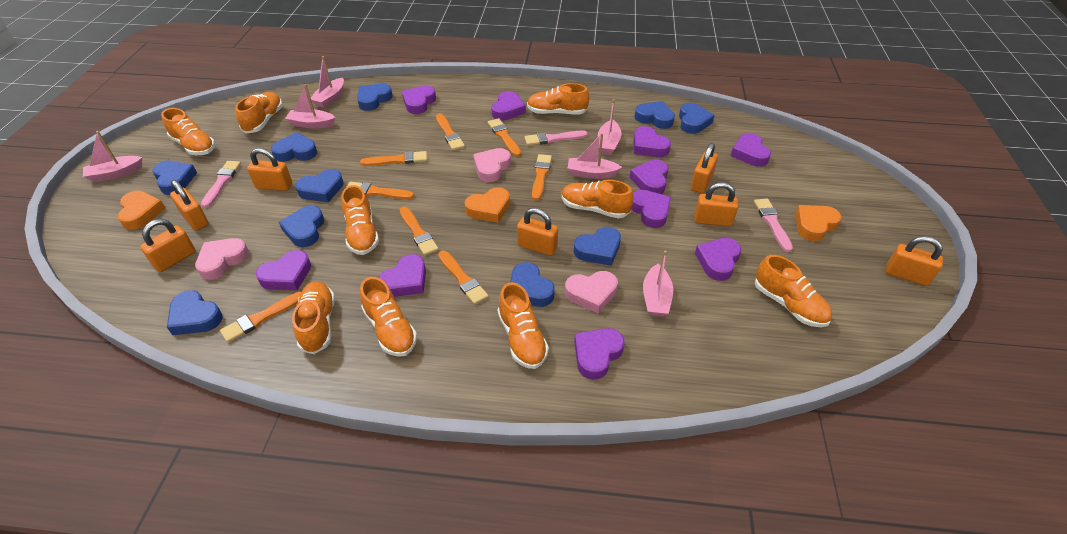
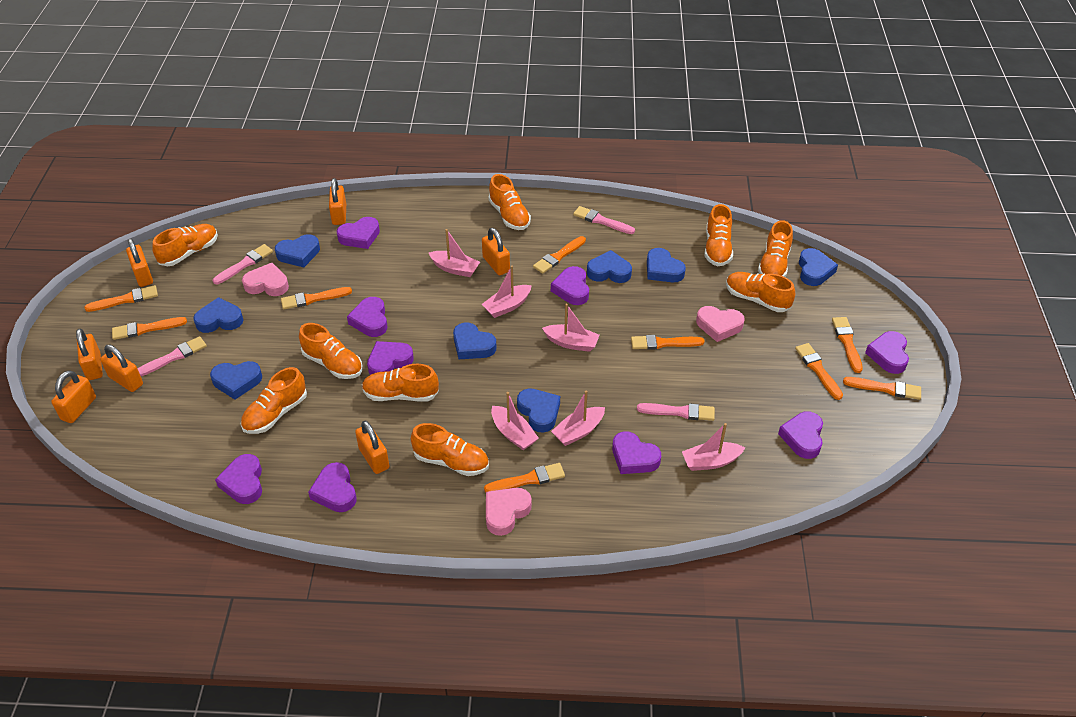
blue heart: [152,161,197,195] [167,290,223,335] [271,132,317,162] [279,206,324,247] [295,169,344,202] [357,83,393,111] [510,262,555,307] [574,227,621,266] [635,101,675,129] [679,103,715,134] = 10 -> [193,297,243,333] [210,361,262,399] [275,234,320,267] [453,323,497,359] [517,389,560,432] [587,250,632,283] [647,248,686,282] [799,248,838,286] = 8
orange brush: [220,291,301,342] [347,181,414,199] [360,151,427,166] [400,207,439,256] [436,113,465,150] [438,251,489,305] [488,118,521,157] [532,154,552,200] = 8 -> [84,285,158,312] [112,317,187,340] [281,287,352,309] [484,463,565,493] [533,236,586,274] [631,335,705,350] [795,343,843,400] [832,317,863,373] [843,377,921,400] = 9
orange heart: [118,191,165,230] [465,187,510,223] [795,205,841,241] = 3 -> none = 0
pink brush: [201,161,241,208] [524,131,588,145] [754,199,793,252] = 3 -> [137,336,207,376] [213,244,273,284] [573,206,635,234] [637,403,715,421] = 4
purple heart: [256,250,311,290] [379,254,426,297] [402,85,436,114] [491,91,526,121] [574,328,625,380] [630,160,669,194] [631,190,671,228] [633,126,671,157] [695,238,741,281] [731,133,771,167] = 10 -> [215,454,262,504] [308,462,357,512] [336,217,380,249] [347,297,388,337] [367,341,414,375] [551,266,589,305] [612,431,661,474] [778,411,823,459] [865,331,909,374] = 9

